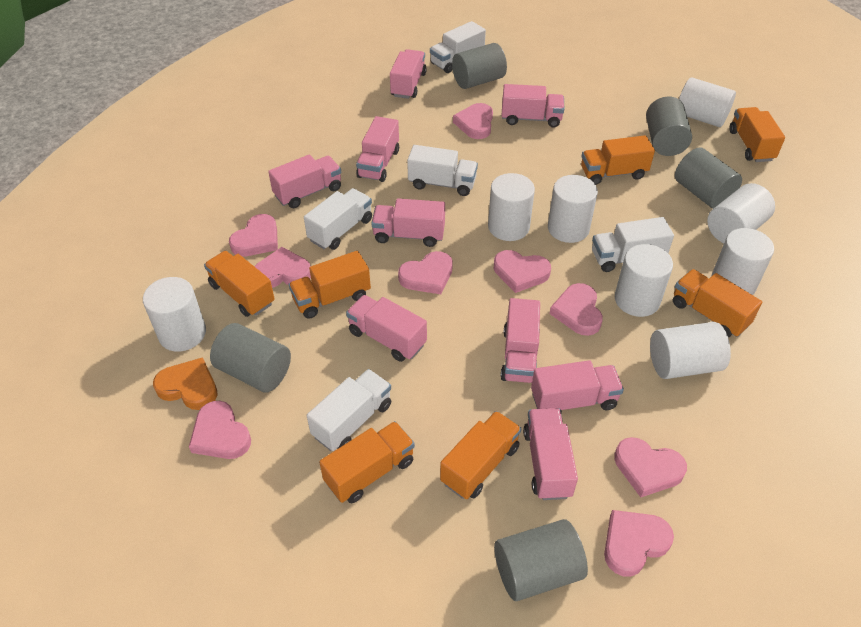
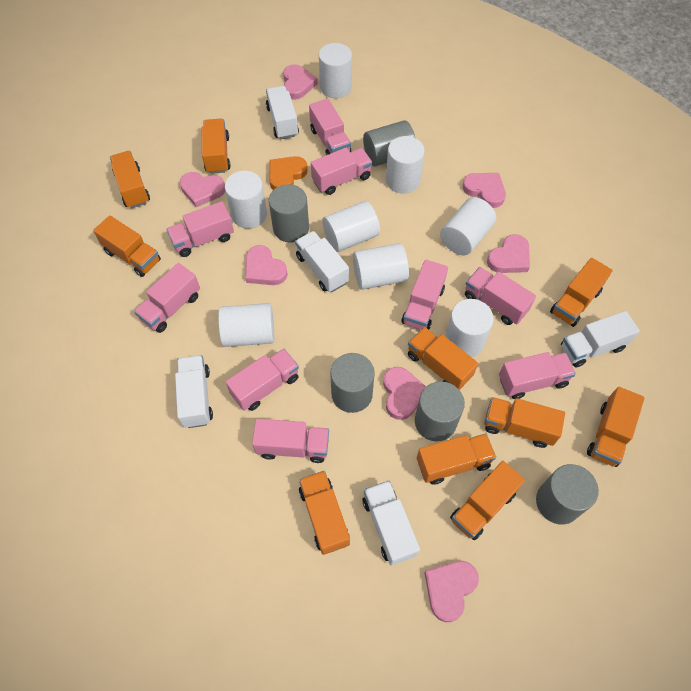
orange truck: [204,251,275,317] [289,251,371,319] [319,421,415,503] [440,411,521,499] [581,135,655,185] [673,269,762,337] [729,107,785,162] = 7 -> [93,215,161,277] [110,151,150,208] [201,119,231,174] [299,471,350,555] [408,327,478,390] [417,433,496,485] [450,461,525,540] [484,397,565,448] [550,258,613,327] [587,387,645,467] = 10
pink heart: [189,401,251,459] [229,214,278,257] [254,247,311,288] [398,251,453,294] [453,103,493,139] [494,250,551,293] [550,283,603,336] [604,510,674,577] [614,437,687,497] = 9 -> [179,172,225,207] [245,245,288,285] [283,64,318,100] [383,367,426,420] [424,561,479,622] [463,173,506,208] [487,234,530,273] = 7

